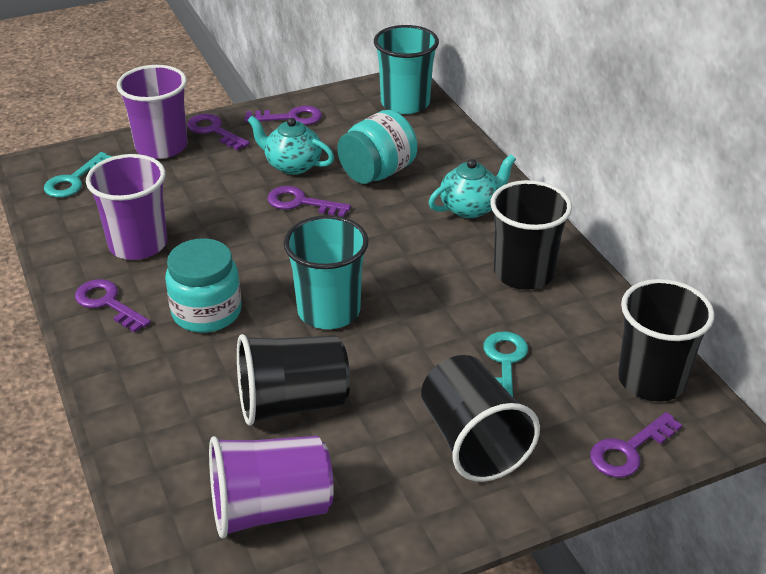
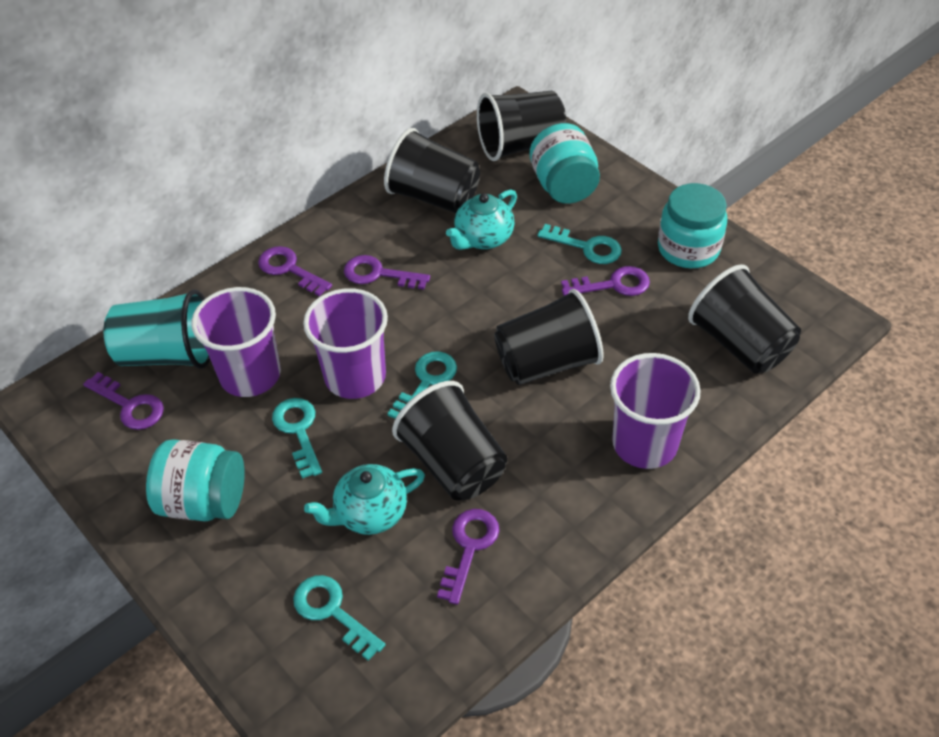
black cup: [237,334,350,426] [421,355,540,482] [490,180,572,290] [618,279,715,401] = 4 -> [384,128,480,213] [392,381,508,501] [477,91,566,161] [494,289,604,385] [688,264,801,374] = 5
turquoise cup: [283,215,369,329] [374,25,439,114] = 2 -> [103,289,210,369] = 1
turquoise jar: [165,238,242,333] [337,110,417,184] = 2 -> [146,439,245,521] [530,123,600,204] [658,183,727,268] = 3
turquoise key: [44,152,112,198] [483,331,528,397] = 2 -> [272,398,322,478] [293,575,386,661] [387,351,457,419] [537,224,622,264] = 4

